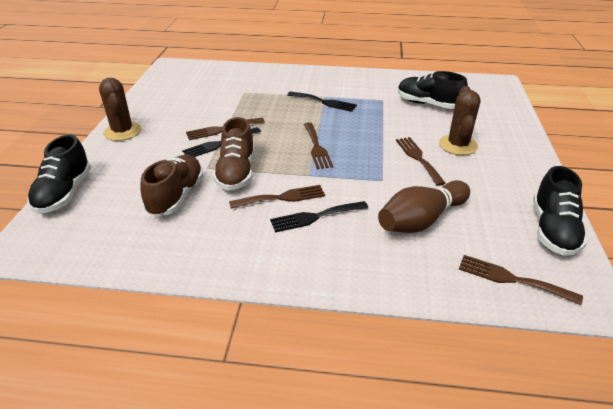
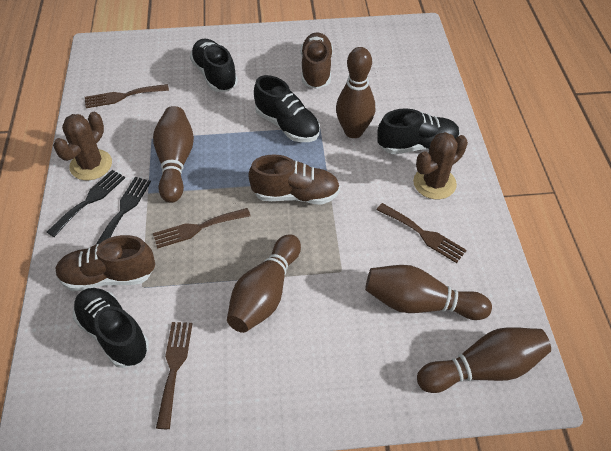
black fork: [182,127,261,157] [270,201,368,233] [287,91,357,112] = 3 -> [47,170,125,237] [96,177,151,244] = 2
black shoe: [27,135,91,214] [398,71,468,109] [533,166,587,256] = 3 -> [73,288,149,368] [190,38,238,92] [254,75,320,142] [377,108,460,154] = 4
brown bowling pin: [378,180,470,233] = 1 -> [153,106,194,203] [227,234,301,333] [336,47,375,138] [365,265,492,320] [417,327,551,393] = 5
brown fork: [186,117,264,140] [229,185,325,209] [304,122,333,169] [396,137,446,186] [459,255,583,305] = 5 -> [85,84,169,108] [153,208,250,249] [156,322,193,429] [376,203,467,263] = 4
brown shoe: [140,155,204,217] [213,117,255,191] = 2 -> [55,235,155,291] [248,154,340,205] [301,32,333,89] = 3

